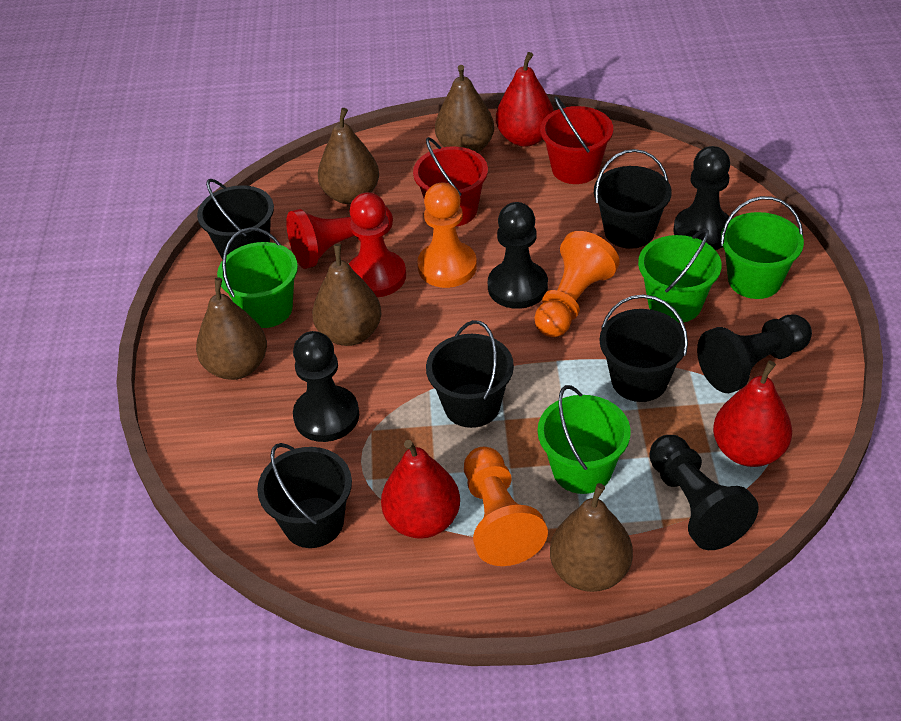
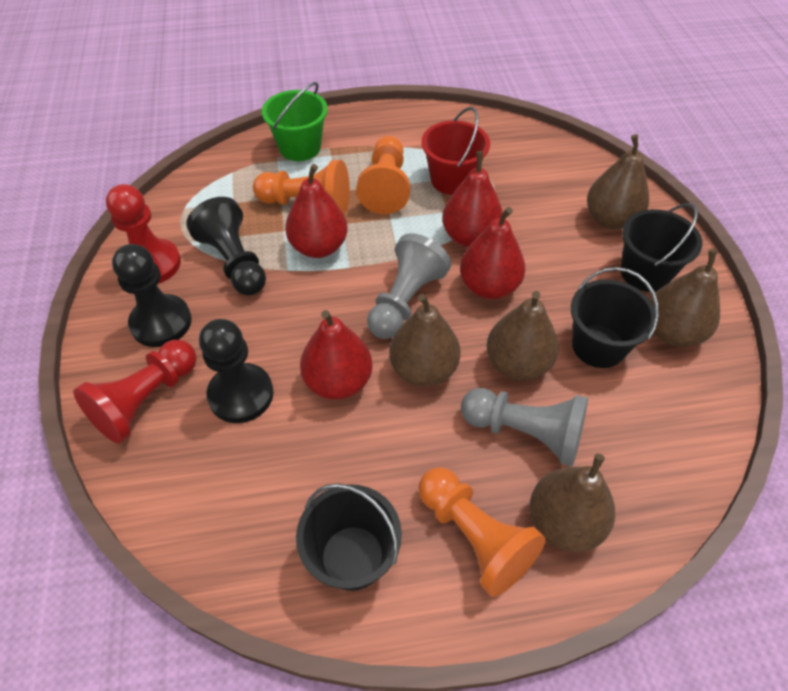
black bucket: [197,179,274,260] [257,443,352,548] [426,320,514,428] [594,149,672,249] [599,294,688,402] = 5 -> [296,483,402,591] [571,267,659,368] [621,203,702,292] = 3
black pawn: [293,331,359,442] [488,202,548,309] [649,435,759,550] [673,146,730,250] [697,315,812,393] = 5 -> [112,244,192,347] [186,197,266,295] [199,319,274,423] = 3
green bucket: [217,227,298,328] [538,385,631,494] [638,228,722,323] [720,196,804,299] = 4 -> [262,82,328,161] = 1
grey pawn: none = 0 -> [367,233,451,339] [461,388,588,467] = 2
red bucket: [413,137,488,227] [540,96,613,184] = 2 -> [421,107,490,195] = 1
red pear: [381,440,460,539] [496,52,554,147] [713,360,792,467] = 3 -> [285,164,348,258] [300,310,372,400] [442,151,503,247] [460,207,525,299] = 4

